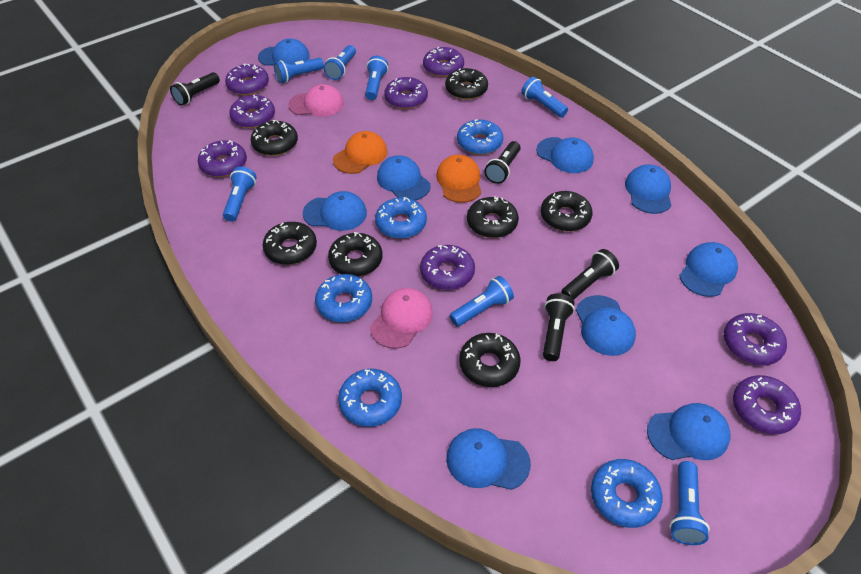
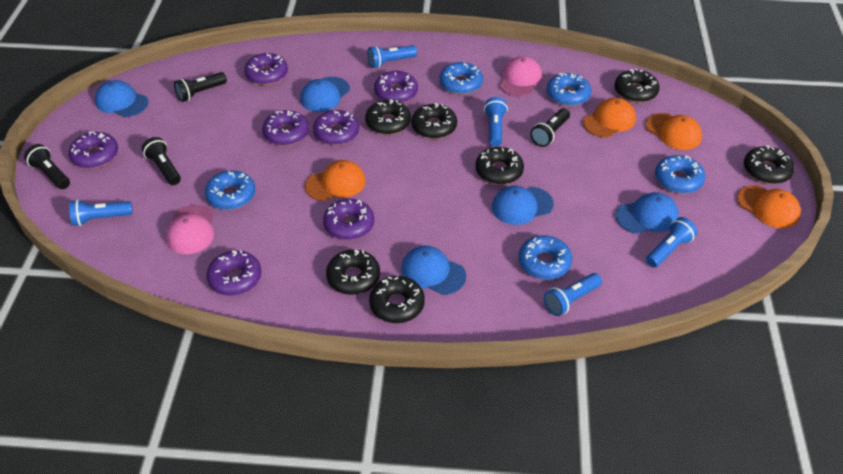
blue cap: [258,38,310,66] [303,191,367,231] [377,155,431,201] [446,428,531,490] [536,137,594,173] [576,295,636,356] [625,164,671,214] [647,403,730,460] [679,242,738,297] = 9 -> [95,80,149,117] [300,77,350,112] [401,246,466,295] [492,186,554,225] [616,192,679,234] = 5
blue flashlight: [223,166,257,222] [274,58,324,83] [324,45,356,80] [365,56,388,100] [450,276,514,327] [521,77,568,117] [669,461,710,545] = 7 -> [69,200,133,226] [367,45,417,68] [484,97,508,147] [544,273,602,316] [646,217,697,268] = 5
orange cap: [333,131,387,174] [436,155,481,203] = 2 -> [305,160,366,201] [583,98,636,137] [646,113,702,150] [737,185,801,228] = 4
purple donut: [198,140,247,177] [225,64,269,95] [229,95,275,128] [384,77,428,109] [420,245,475,290] [423,47,464,77] [724,313,787,365] [733,375,801,434] = 8 -> [69,132,118,169] [206,250,262,296] [244,53,288,85] [262,110,309,146] [313,110,359,145] [323,199,374,240] [374,71,418,103] = 7

